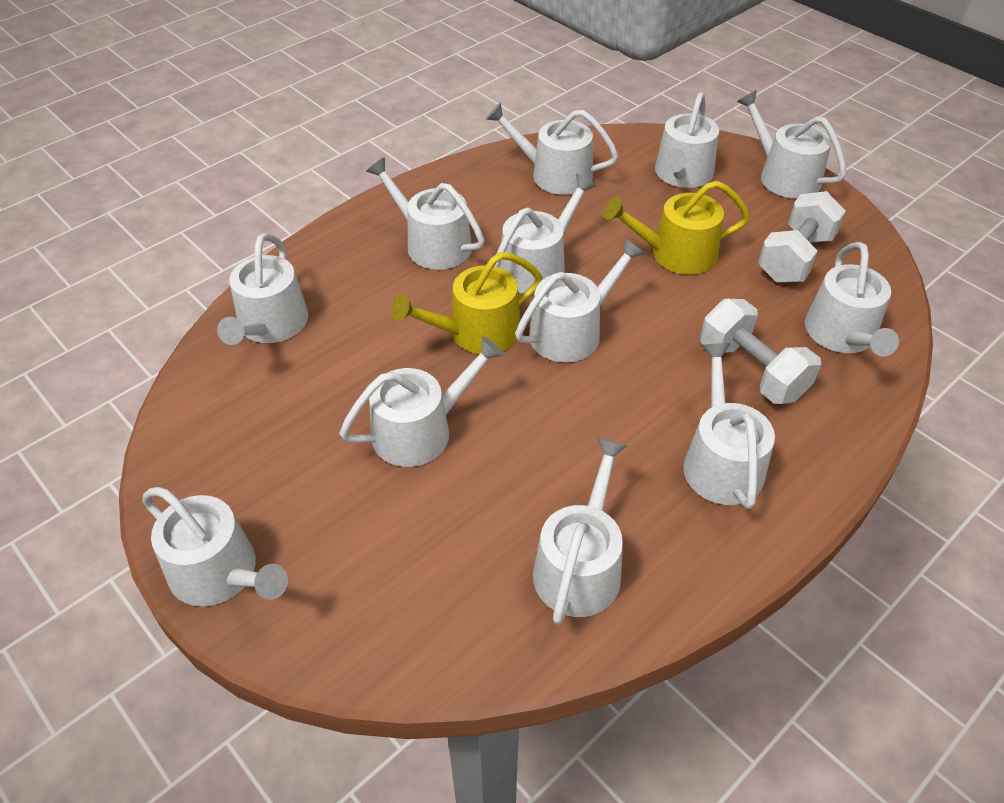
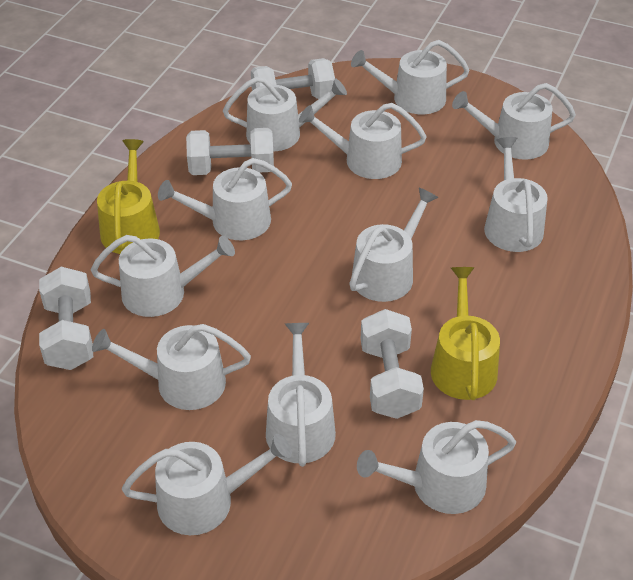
white dumbbell: [700,299,821,404] [758,191,846,283] = 2 -> [39,267,93,370] [186,128,274,175] [251,58,335,99] [361,309,424,419] = 4

